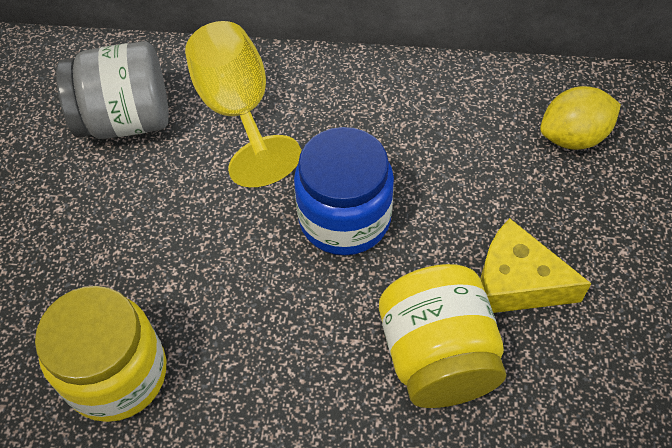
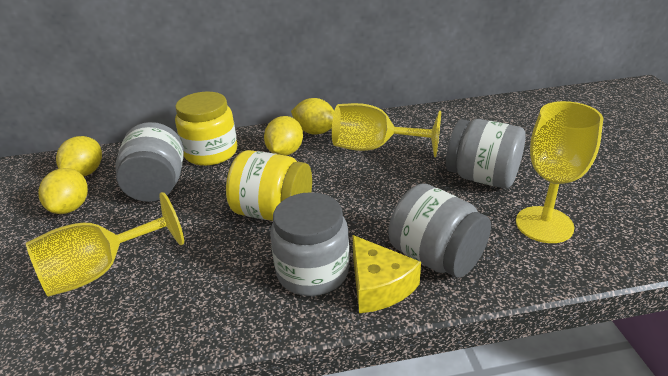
blue jar: [294,127,394,255] = 1 -> none = 0
grey jar: [56,41,169,139] = 1 -> [115,122,184,202] [270,192,349,296] [388,183,491,278] [446,119,526,189] = 4
yellow goblet: [185,21,301,187] = 1 -> [26,192,184,297] [332,103,441,157] [516,101,603,243] = 3
yellow lemon: [540,86,621,150] = 1 -> [38,168,88,214] [56,136,102,177] [264,116,303,156] [291,98,334,135] = 4

